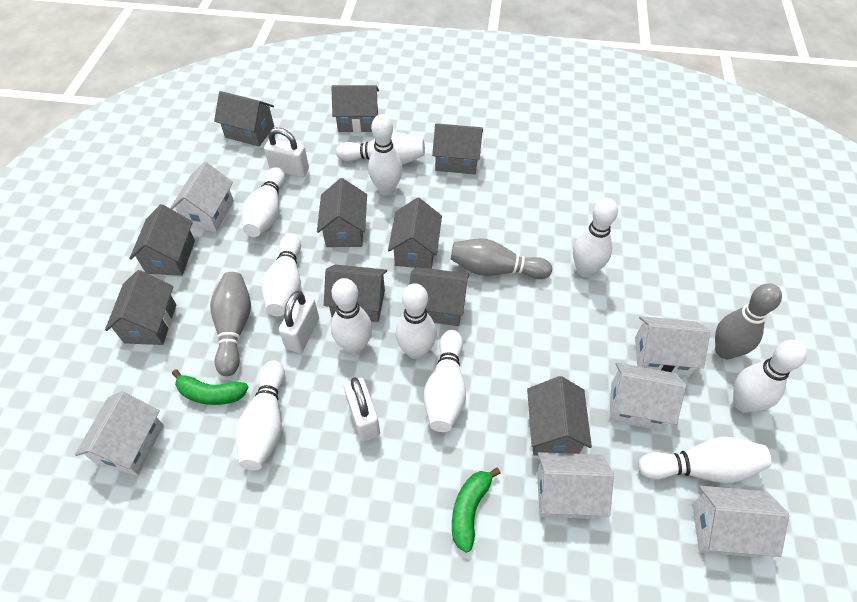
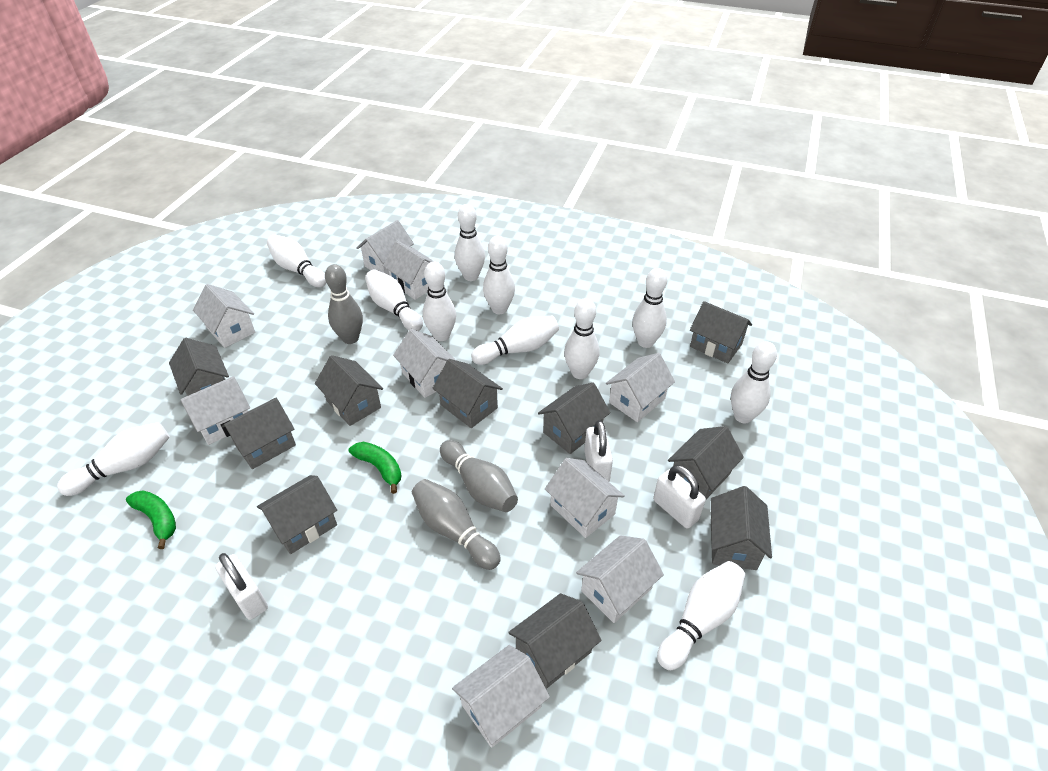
white house: [75,391,164,475] [170,162,234,232] [537,452,614,519] [609,362,686,431] [635,316,710,377] [692,486,789,558] = 6 -> [180,376,250,445] [193,284,255,348] [357,220,414,275] [383,241,434,300] [393,329,455,398] [452,645,550,748] [545,458,625,538] [576,535,664,623] [606,353,675,422] = 9

